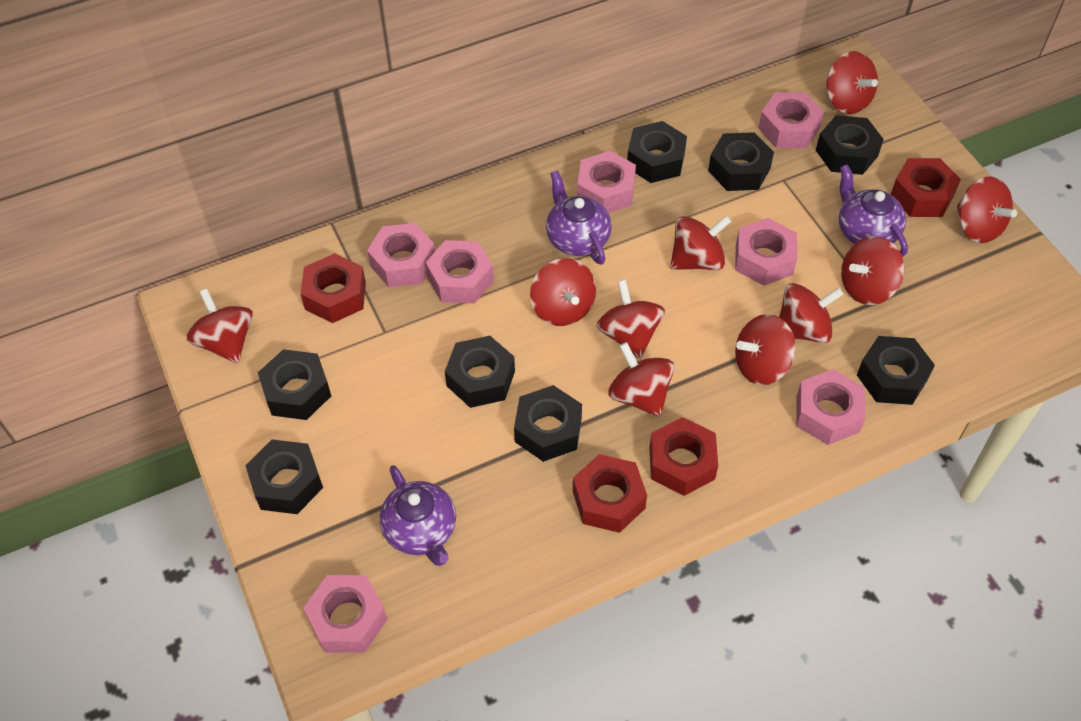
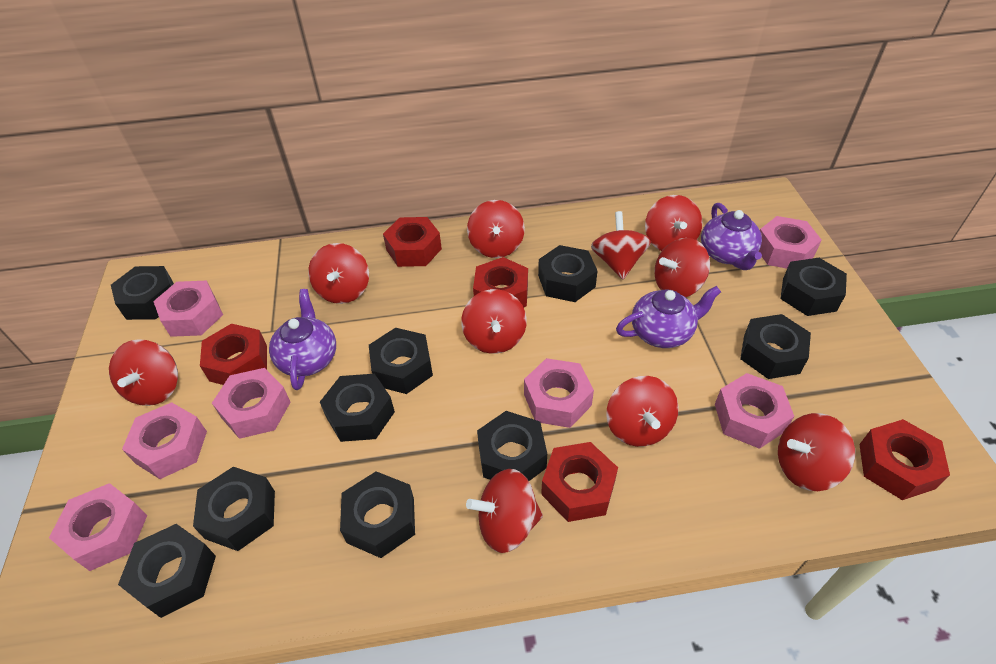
black nut: [245,439,323,514] [258,349,331,420] [445,336,515,408] [514,385,582,462] [627,121,687,183] [708,132,774,191] [816,115,884,175] [857,336,935,405] = 8 -> [111,266,174,320] [118,524,216,618] [193,467,275,551] [320,374,395,442] [340,471,415,558] [369,328,433,394] [477,411,547,481] [538,245,597,302] [740,314,811,379] [780,258,847,316] = 10
red nut: [300,253,366,323] [573,454,647,533] [649,417,718,496] [890,158,961,217] = 4 -> [200,324,267,385] [383,217,442,267] [473,257,528,308] [541,442,618,522] [859,419,950,500] = 5

